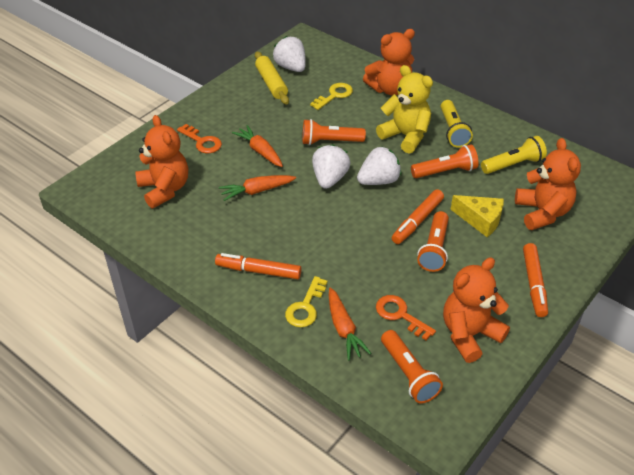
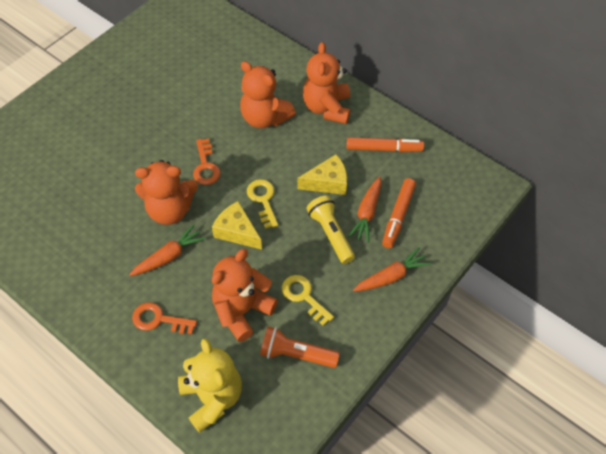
orange flashlight: [302,119,366,145] [381,330,443,403] [411,144,479,178] [417,211,449,272] = 4 -> [260,326,340,368] = 1
orange marker: [215,253,301,279] [392,189,444,244] [523,243,548,317] = 3 -> [347,137,424,152] [382,178,416,248] = 2
white strawberry: [273,36,306,72] [312,144,351,189] [357,147,401,185] = 3 -> none = 0
yellow cheese: [450,195,504,237] = 1 -> [212,201,262,250] [298,154,347,195] = 2
yellow flashlight: [441,100,473,147] [481,136,547,174] = 2 -> [307,195,355,264] = 1
yellow rolling pin: [255,52,289,105] = 1 -> none = 0

